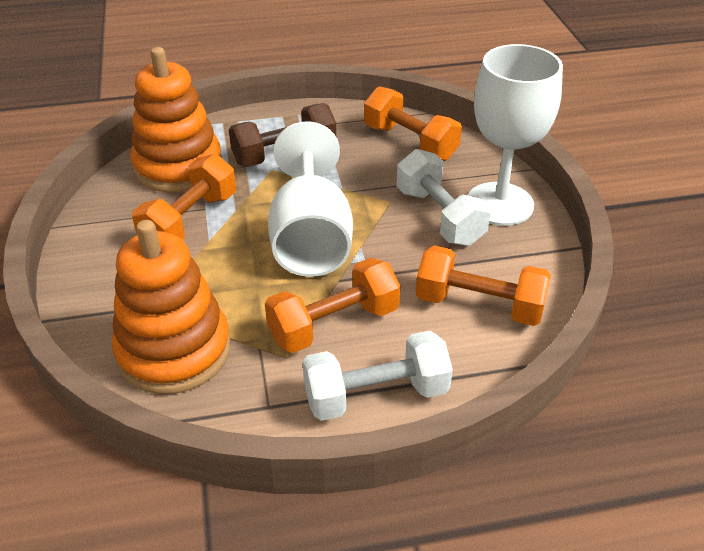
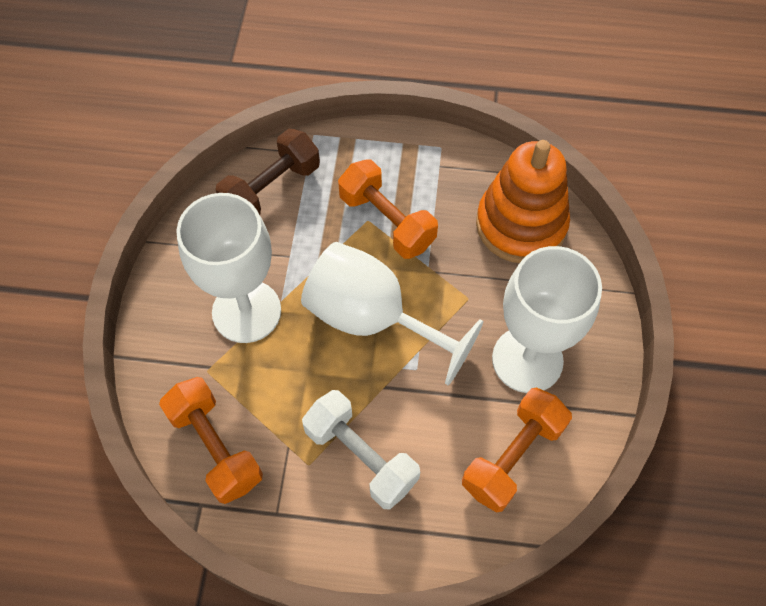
orange dumbbell: [132,154,236,240] [265,258,400,353] [364,86,462,161] [416,245,551,326] = 4 -> [159,377,263,504] [338,159,438,259] [462,388,572,513] = 3
orange stacking toy: [112,220,231,394] [131,47,222,192] = 2 -> [476,140,570,263] = 1
white dumbbell: [303,331,453,421] [396,149,491,246] = 2 -> [302,390,420,509] = 1
white goblet: [268,121,353,277] [467,44,563,226] = 2 -> [176,193,281,343] [301,242,483,385] [492,246,602,393] = 3

